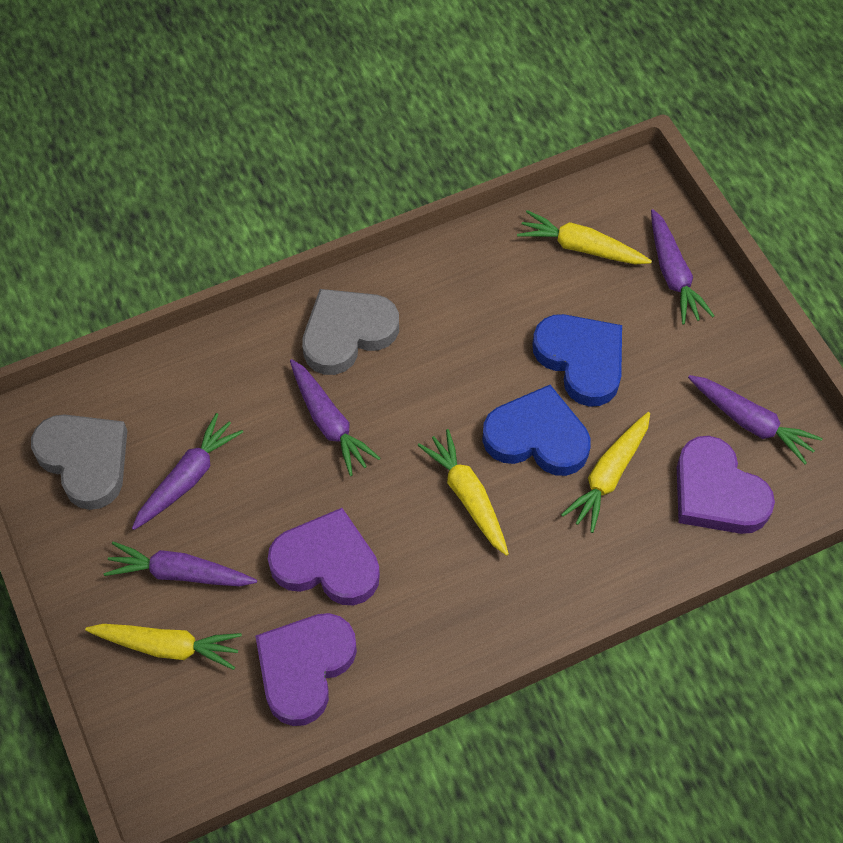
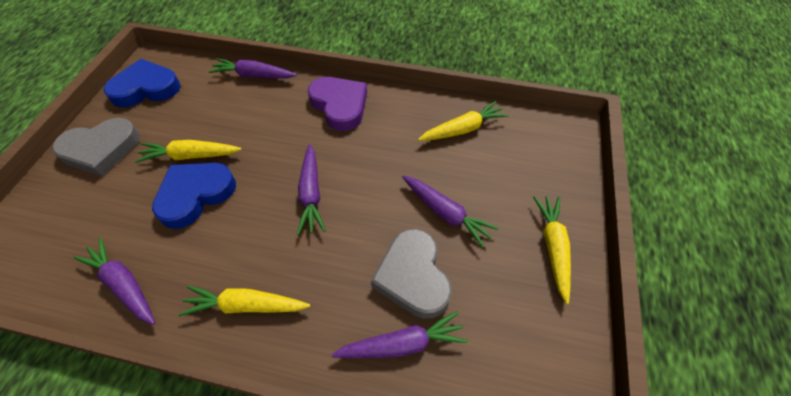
purple heart: [255,613,357,726] [268,508,380,605] [677,436,775,534] = 3 -> [308,77,367,131] = 1

